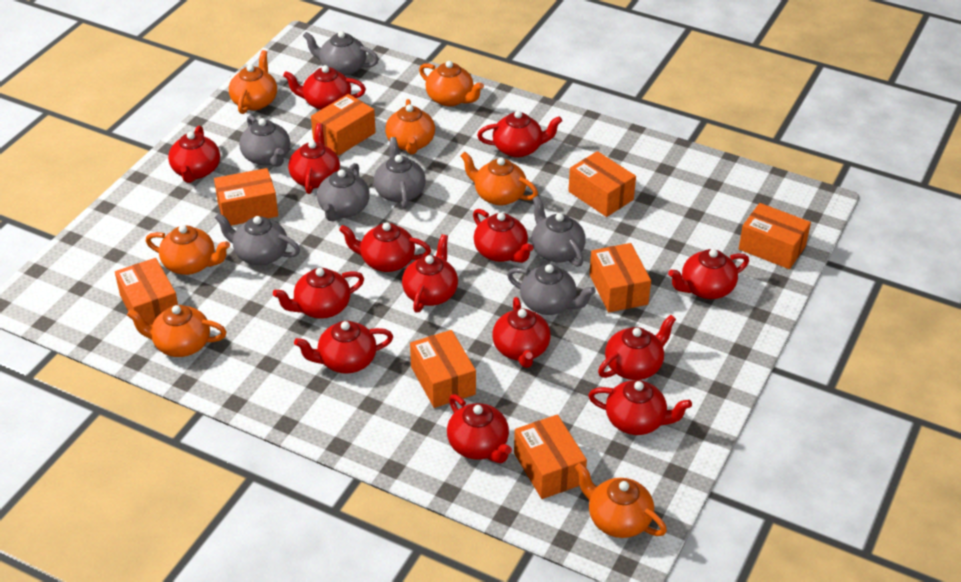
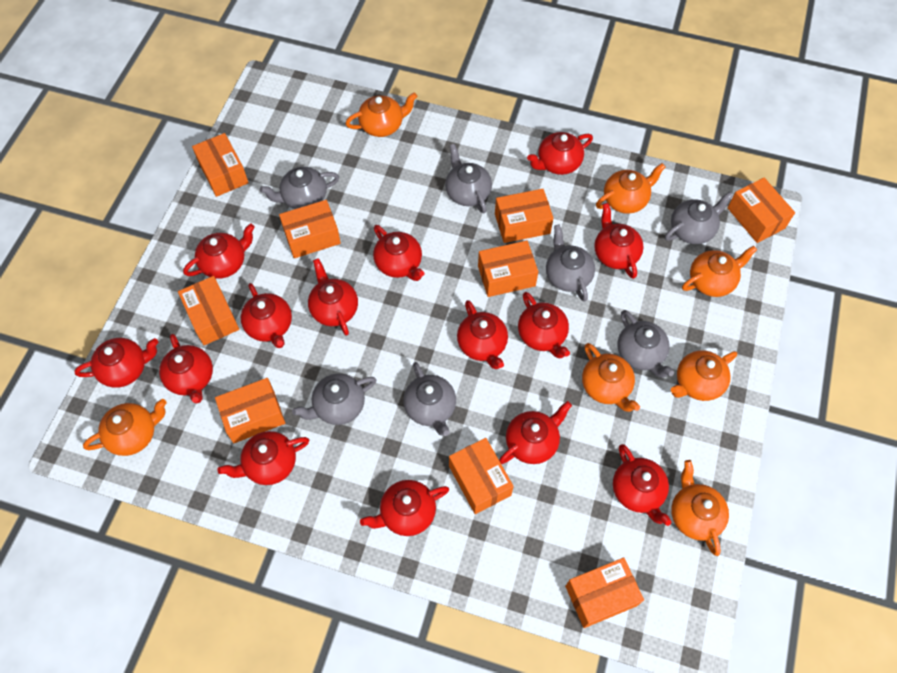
orange box: [115,258,178,325] [214,168,278,226] [311,94,376,156] [410,330,476,408] [514,415,587,499] [568,151,636,217] [589,243,651,313] [739,203,811,269] = 8 -> [178,276,239,345] [192,133,249,197] [215,378,285,443] [279,200,341,258] [449,438,514,514] [478,241,538,297] [495,189,554,243] [565,558,644,628] [728,178,795,243] = 9

